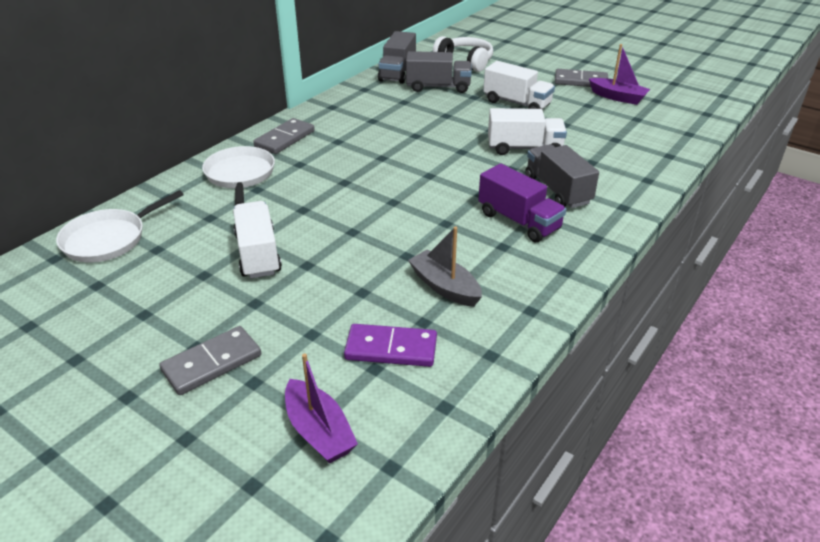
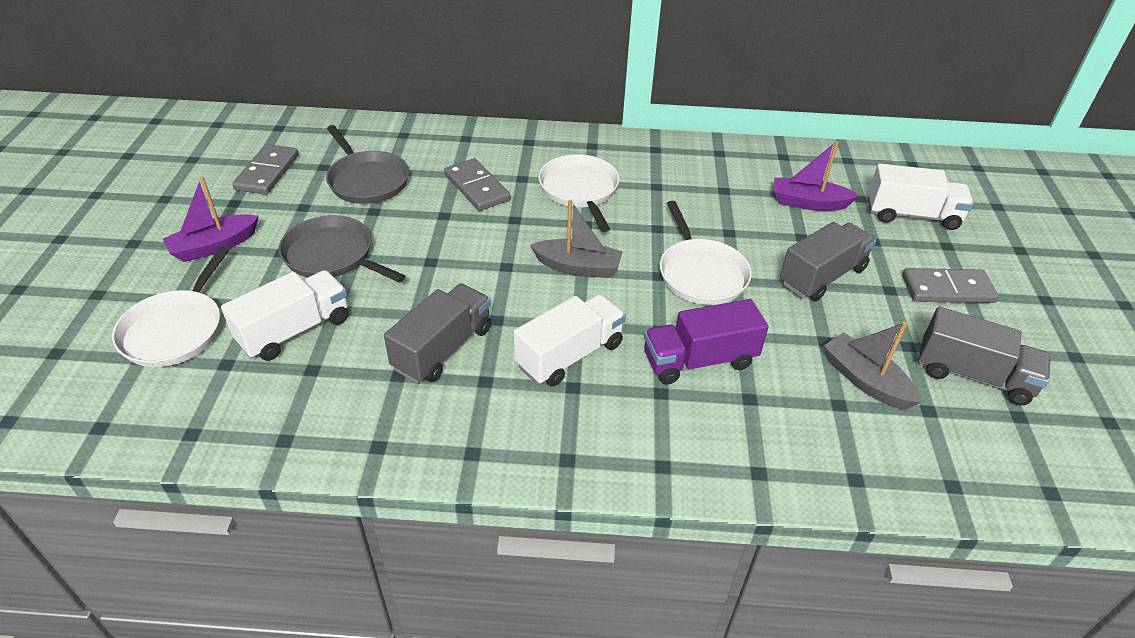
grey boat: [408,226,482,307] = 1 -> [530,200,623,278] [824,322,922,410] = 2
grey pan: none = 0 -> [279,215,406,283] [326,125,409,204] = 2
purple domino: [344,324,437,367] = 1 -> none = 0
white headphones: [433,36,493,72] = 1 -> none = 0
white pan: [56,190,184,263] [202,146,275,205] = 2 -> [112,247,229,367] [538,154,619,232] [660,201,752,305] = 3

